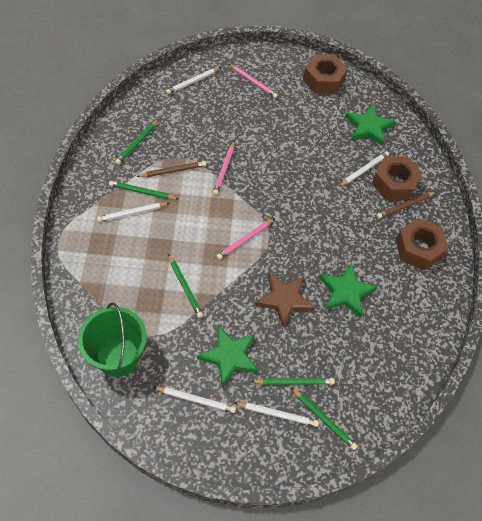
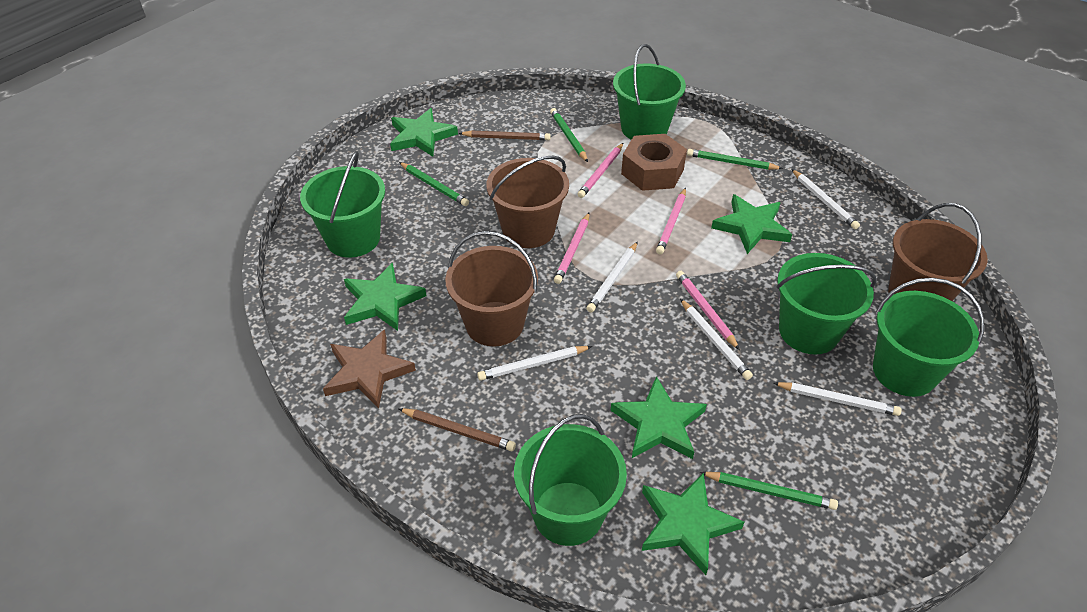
brown bucket: none = 0 -> [445,231,538,346] [486,156,569,248] [888,203,988,301] = 3
brown nut: [303,54,348,94] [372,156,422,200] [396,218,449,270] = 3 -> [621,134,687,191] = 1
green bucket: [78,302,147,377] = 1 -> [300,151,385,258] [514,414,627,546] [613,44,686,140] [776,253,877,355] [873,278,984,397] = 5
green pencil: [109,181,178,199] [115,119,159,165] [168,254,203,318] [250,378,335,385] [291,388,358,450] = 5 -> [399,162,469,206] [550,108,588,162] [687,149,783,170] [700,472,838,510] = 4
green star: [197,326,259,387] [319,263,378,318] [345,104,396,146] = 3 -> [344,262,426,331] [390,108,458,157] [611,376,707,459] [642,473,744,575] [711,194,792,254] = 5
pink pencil: [213,140,235,195] [217,218,275,260] [229,64,278,98] = 3 -> [554,213,589,284] [577,143,623,198] [656,188,686,254] [676,271,740,350] = 4

